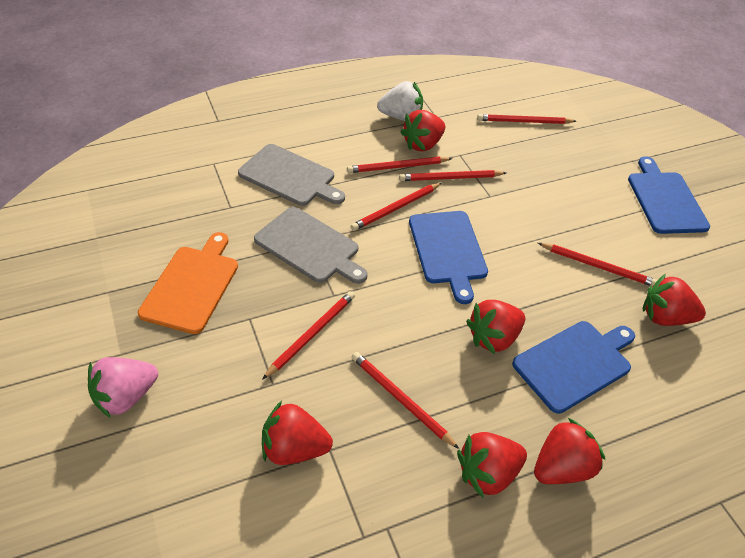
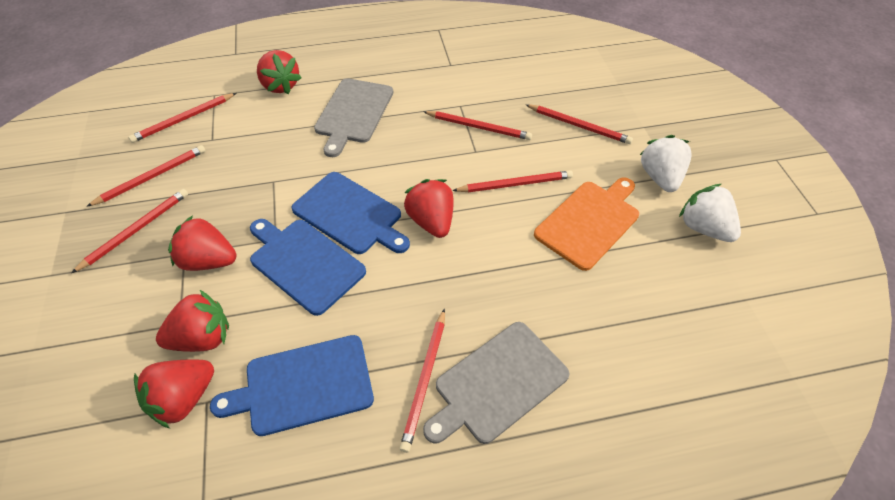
pink strawberry: [88,357,158,418] = 1 -> none = 0
red strawberry: [262,401,333,465] [401,110,445,151] [457,432,527,498] [466,300,525,354] [534,417,605,484] [643,274,706,326] = 6 -> [134,360,214,429] [156,290,229,352] [168,215,236,271] [257,50,302,94] [404,179,454,238] = 5
white strawberry: [377,81,423,121] = 1 -> [640,135,692,192] [679,184,741,242] = 2

